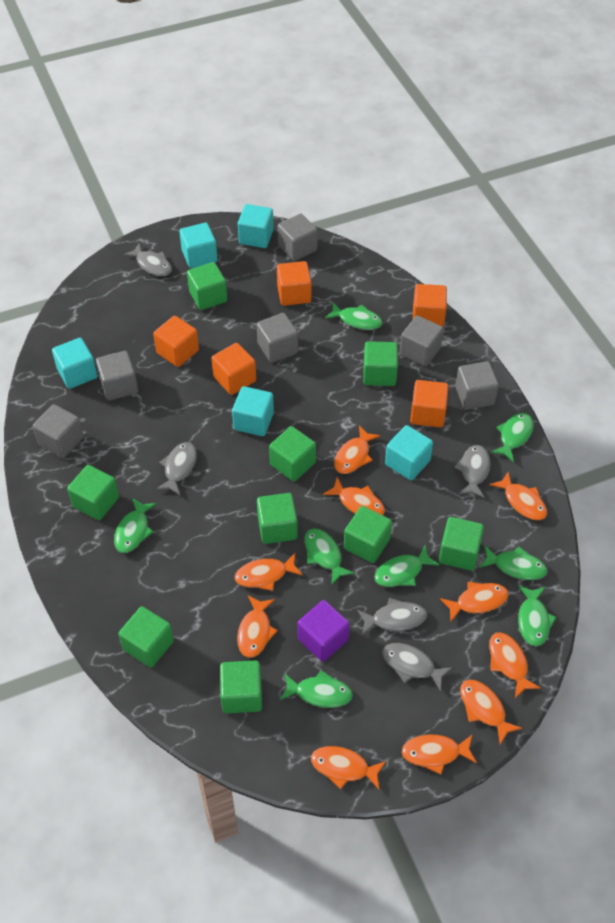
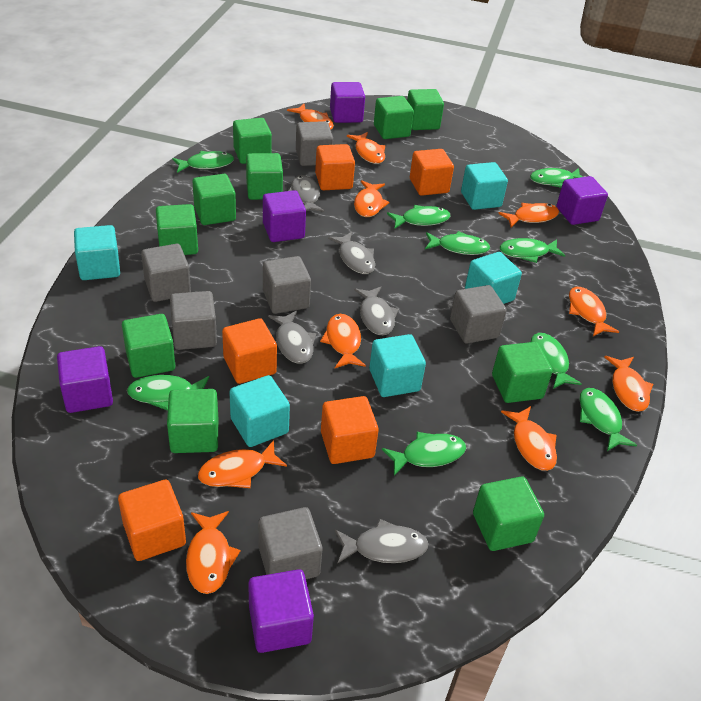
green cube: [67,465,119,520] [118,606,174,668] [187,262,228,310] [220,660,262,713] [257,493,298,544] [269,426,316,482] [344,506,392,563] [363,341,398,386] [439,517,484,571] = 9 -> [122,314,175,378] [156,204,198,255] [167,389,218,453] [193,174,236,225] [233,118,272,164] [246,153,283,200] [374,96,414,139] [407,89,444,130] [473,477,544,551] [492,342,553,403] = 10
green fish: [114,498,157,553] [280,670,353,708] [305,528,355,586] [325,303,382,330] [374,545,439,587] [479,545,547,580] [491,413,534,463] [518,585,556,647] = 8 -> [127,375,209,410] [172,151,234,173] [382,432,466,476] [387,205,450,229] [425,231,490,255] [500,238,566,263] [530,168,583,188] [530,333,582,389] [579,388,637,451] = 9
purple cube: [297,600,350,662] = 1 -> [57,346,113,413] [248,569,314,653] [263,190,306,242] [330,82,365,123] [556,176,608,225] = 5

